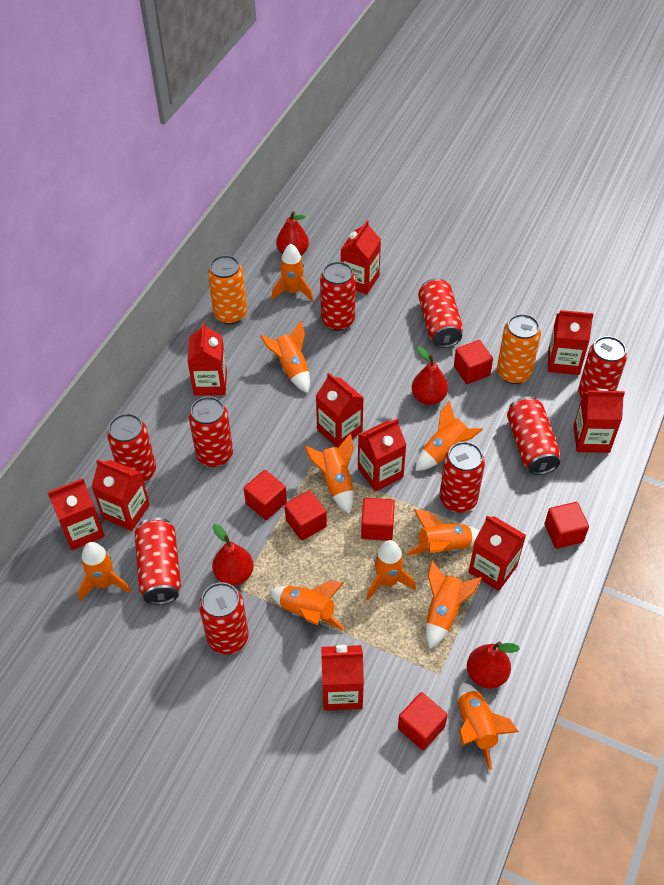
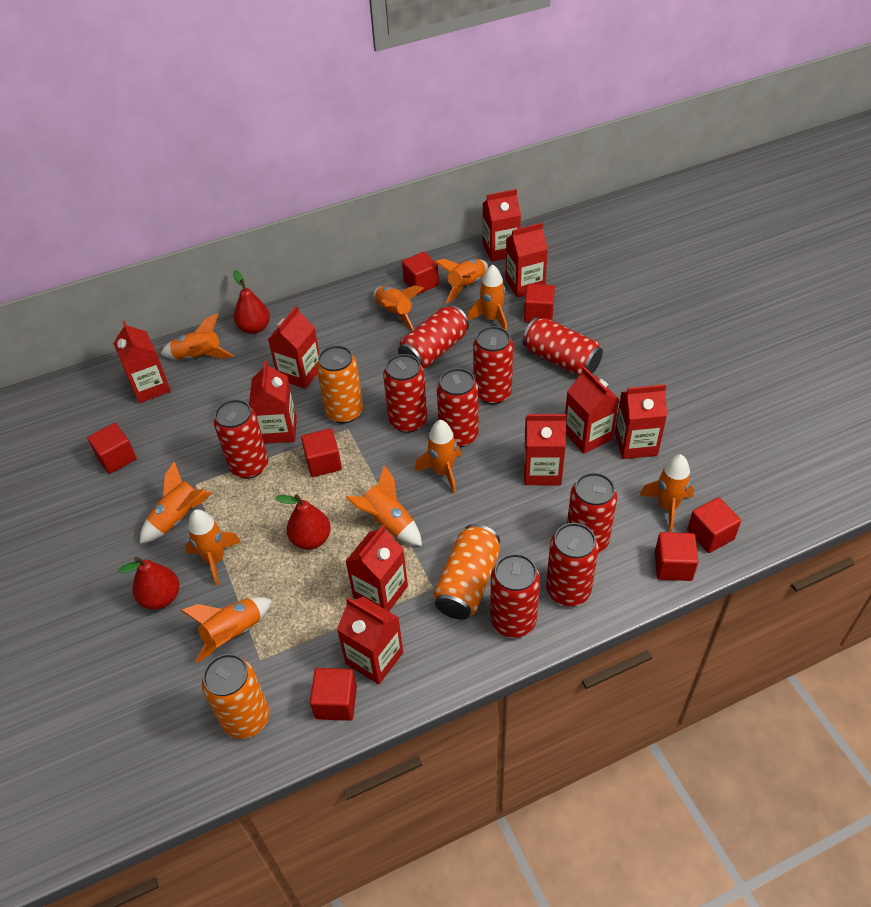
orange can: [208,255,247,324] [497,314,541,384] = 2 -> [202,654,269,739] [316,345,363,423] [433,524,500,620] = 3
red cube: [244,470,287,520] [285,490,327,541] [361,498,395,541] [398,692,448,750] [454,340,493,384] [544,502,589,549] = 6 -> [87,423,137,474] [301,428,342,477] [310,668,357,721] [402,252,439,295] [524,284,555,322] [655,532,699,581] [687,497,741,553] = 7
red pear: [212,524,254,586] [276,211,309,256] [412,346,448,405] [467,642,520,689] = 4 -> [119,557,179,610] [233,270,270,334] [276,494,331,550] = 3

